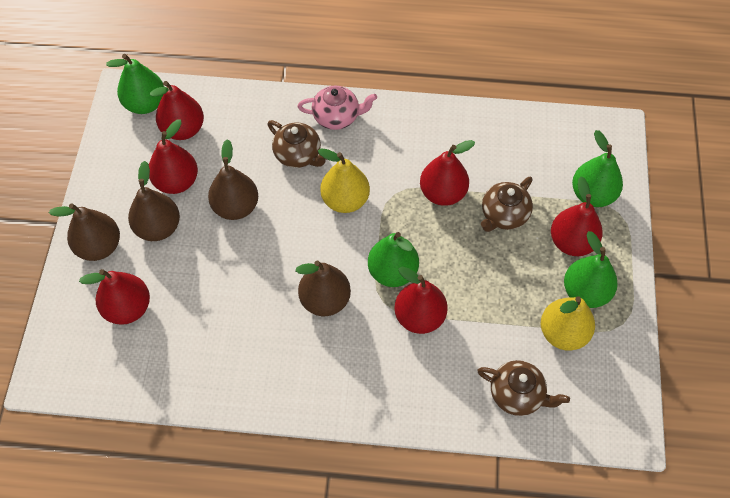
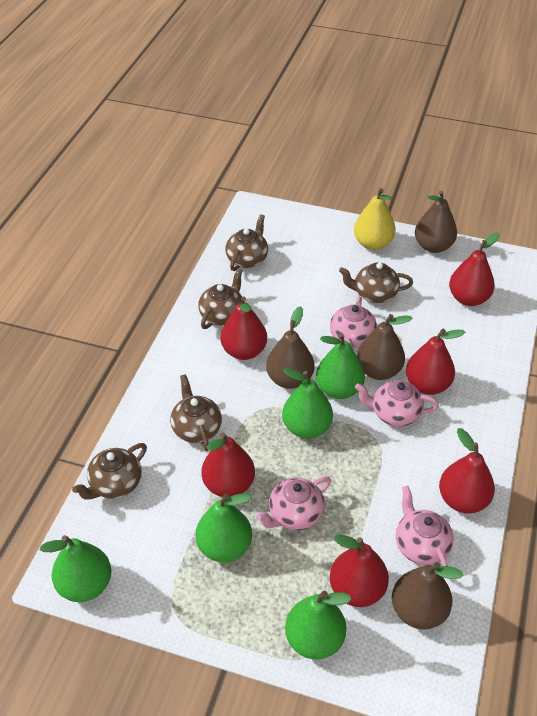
brown teapot: [267,120,327,168] [477,360,570,416] [481,177,533,232] = 3 -> [72,443,147,499] [170,374,222,451] [198,268,243,329] [225,214,268,271] [339,262,413,303] = 5
green pear: [106,54,164,114] [368,232,419,287] [564,231,618,308] [572,130,623,207] = 4 -> [40,535,111,602] [196,493,252,562] [282,368,333,439] [285,591,352,660] [316,333,365,399] = 5
pink teapot: [298,86,377,130] = 1 -> [256,476,331,530] [330,296,377,349] [355,380,439,426] [396,486,454,566] = 4
yellow pear: [318,149,370,213] [541,296,595,350] = 2 -> [354,188,396,250] = 1

